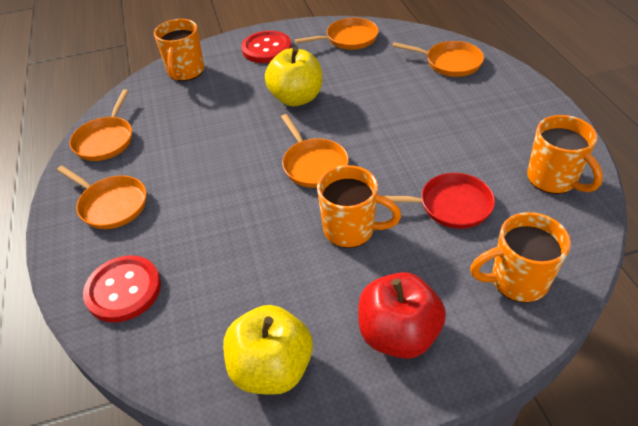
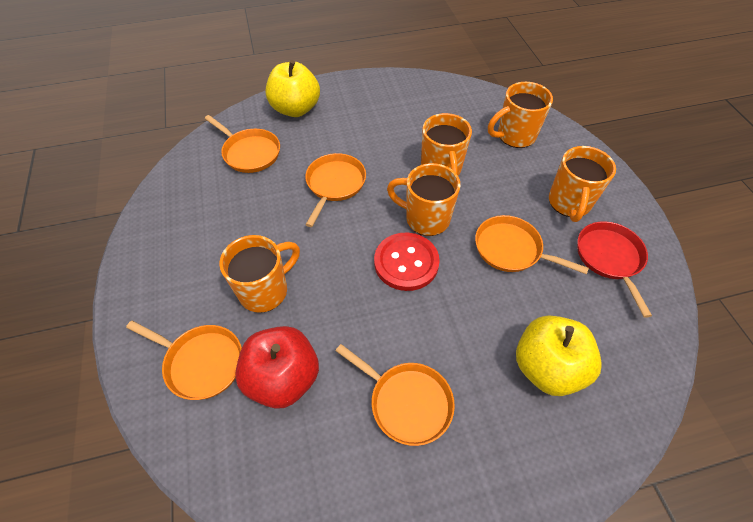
orange mug: [154,19,204,81] [317,165,401,248] [470,212,571,303] [527,115,603,194] = 4 -> [220,235,300,313] [387,163,461,236] [421,113,472,176] [488,82,553,148] [549,146,616,222] = 5
red button: [83,255,161,322] [241,31,292,63] = 2 -> [374,233,440,291] = 1

